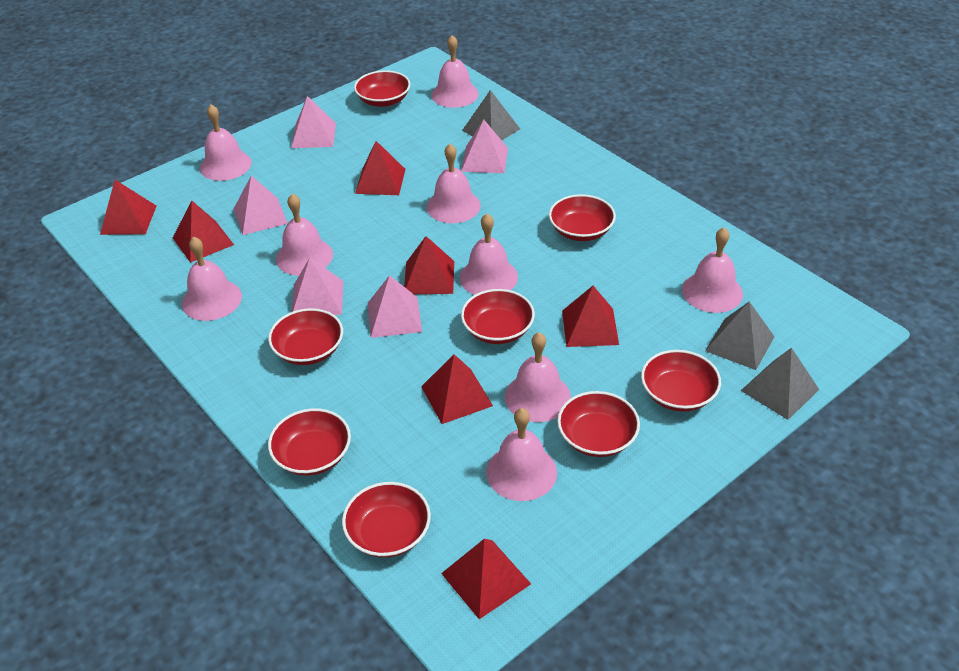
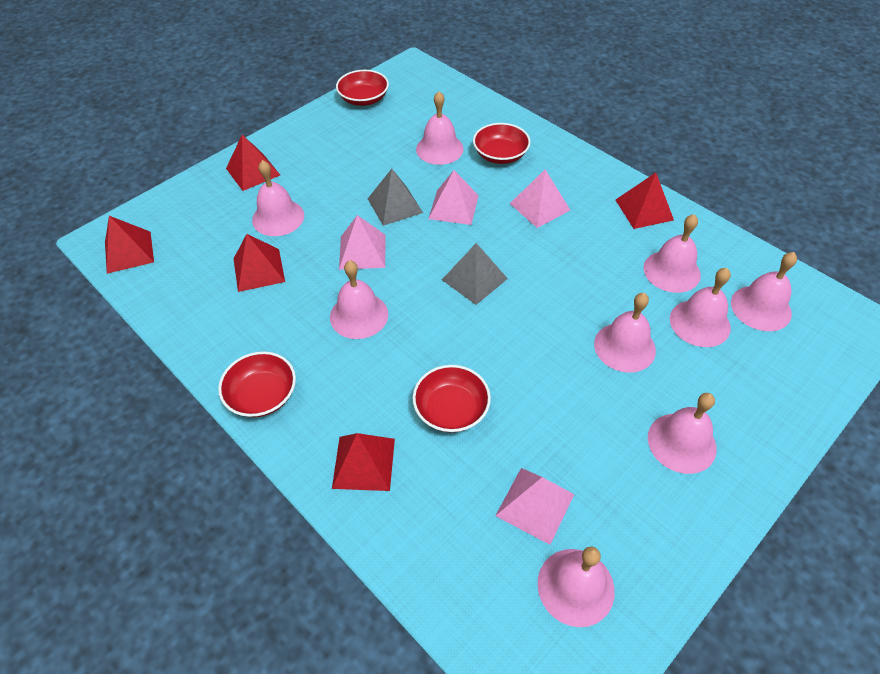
grey pyramid: [462,90,520,140] [705,301,775,370] [741,347,819,420] = 3 -> [368,169,423,226] [442,243,508,305] = 2
pink pyramid: [234,176,288,235] [291,96,336,148] [292,258,343,315] [368,275,422,338] [461,120,508,173] = 5 -> [339,215,385,270] [428,170,479,225] [495,468,574,545] [510,170,570,228] = 4
red bowl: [268,308,343,365] [268,408,351,476] [342,482,431,558] [354,70,410,107] [461,289,535,344] [549,194,616,241] [557,391,640,457] [641,350,721,412] = 8 -> [218,351,296,417] [336,70,389,106] [413,365,491,433] [473,123,531,164] = 4
red pyramid: [100,180,156,235] [173,200,234,263] [355,141,406,195] [404,236,454,294] [421,354,493,424] [441,539,531,619] [562,286,619,347] = 7 -> [105,216,154,274] [226,135,280,191] [234,234,285,292] [332,433,395,491] [616,173,674,229] = 5

